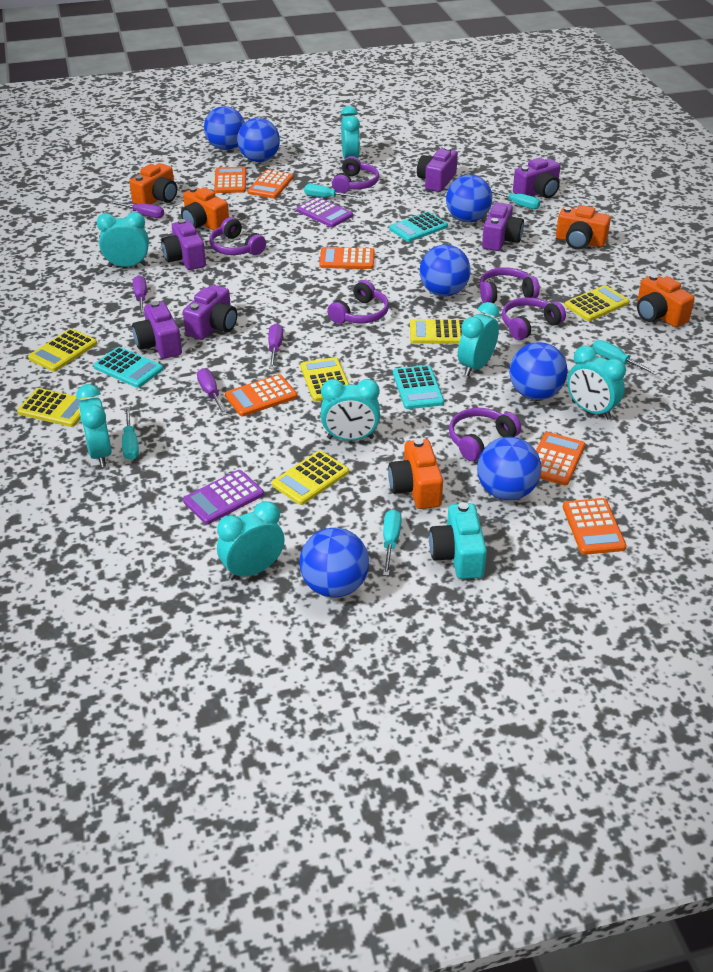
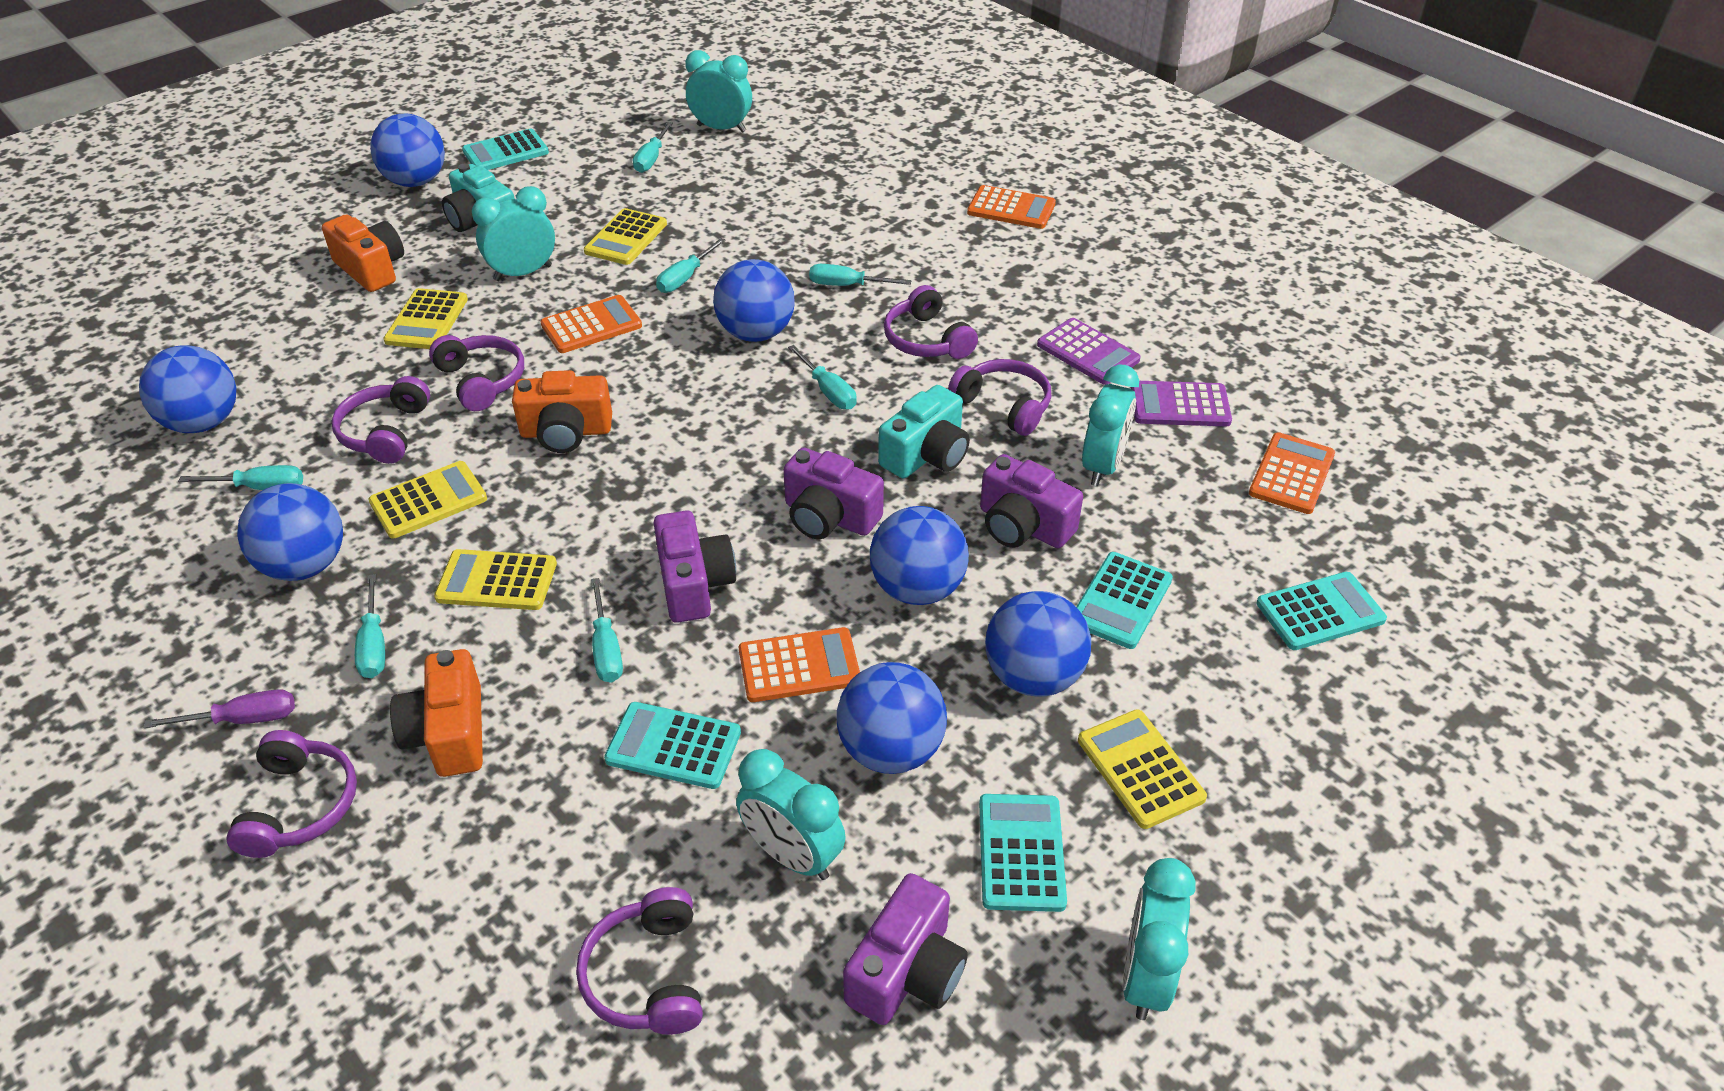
orange calculator: [214,167,246,193] [225,374,297,416] [247,170,293,198] [319,247,374,269] [536,432,585,485] [563,498,627,555] = 6 -> [540,295,642,353] [739,627,860,702] [967,185,1056,229] [1249,432,1335,514] = 4
orange camera: [129,163,177,204] [181,187,229,230] [388,438,443,509] [556,205,611,250] [637,274,695,327] = 5 -> [322,214,404,292] [390,649,483,777] [512,370,612,453] = 3
purple camera: [132,301,182,359] [161,219,206,270] [183,285,237,340] [417,147,458,192] [482,202,524,251] [513,157,560,198] = 6 -> [654,510,736,623] [784,448,884,539] [843,873,968,1025] [980,454,1083,548] = 4
purple screwdriver: [109,201,164,218] [133,275,147,316] [197,368,227,416] [268,323,283,369] = 4 -> [143,689,295,728] = 1
turquoise calculator: [93,347,163,388] [389,212,448,242] [393,365,444,409] = 3 -> [462,129,549,170] [604,702,741,789] [979,794,1067,912] [1076,552,1173,649] [1256,572,1387,650] = 5
turquoise camera: [429,502,487,579] = 1 -> [442,164,515,232] [878,385,970,478] = 2
turquoise clock: [76,384,112,467] [97,212,149,267] [217,501,285,580] [321,379,380,441] [341,106,360,159] [458,302,499,376] [567,345,626,419] = 7 -> [472,186,555,281] [685,50,752,133] [736,749,846,880] [1082,365,1139,486] [1123,858,1196,1020] = 5
turquoise screwdriver: [122,407,139,460] [304,184,362,198] [383,509,402,576] [491,190,540,209] [592,340,658,375] = 5 -> [178,465,303,490] [355,574,385,678] [591,578,623,683] [633,122,673,173] [656,238,726,293] [788,345,857,410] [809,264,911,286] = 7
yellow calculator: [17,388,86,427] [28,329,97,372] [272,451,349,505] [300,357,349,402] [410,319,465,344] [565,285,629,321] = 6 -> [368,461,487,538] [383,288,468,349] [434,549,557,610] [584,208,667,265] [1078,709,1207,829] = 5

